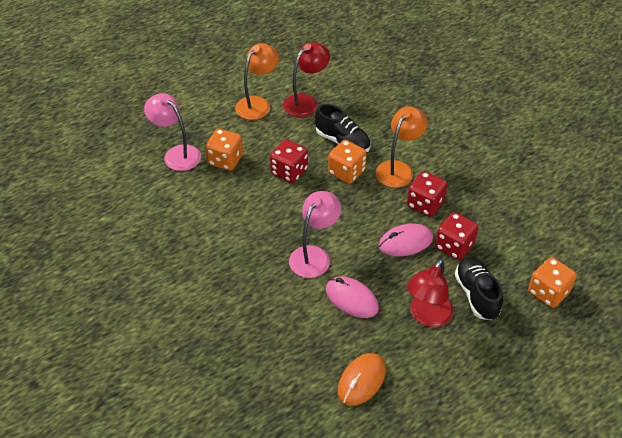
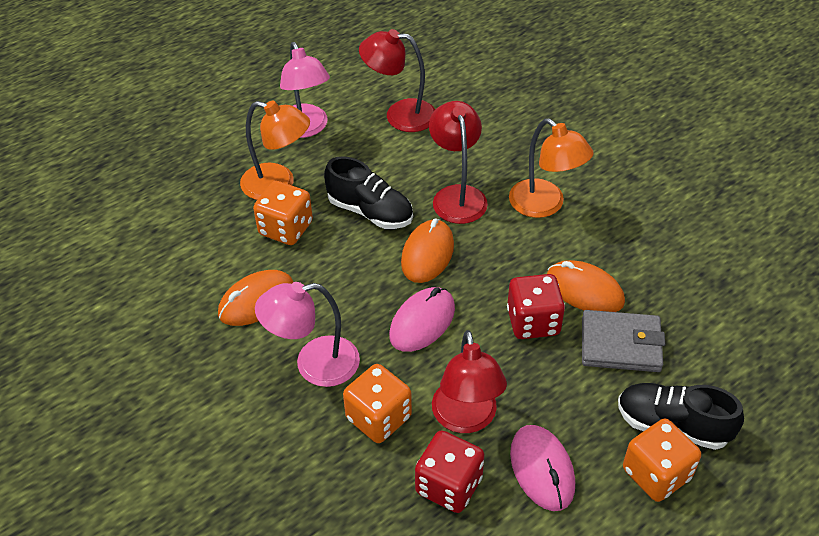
grey wallet: none = 0 -> [582,310,665,372] = 1
orange mouse: [338,353,386,406] = 1 -> [218,270,293,326] [401,219,454,283] [547,260,625,312] = 3
red dice: [270,139,308,183] [407,171,448,217] [435,212,479,260] = 3 -> [415,430,484,513] [507,274,565,339] = 2
red lamp: [283,42,330,117] [407,259,453,327] = 2 -> [359,29,435,132] [429,101,488,224] [432,330,507,433] = 3

